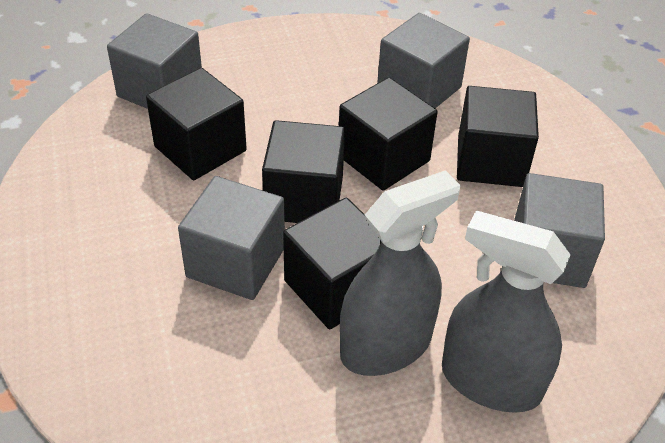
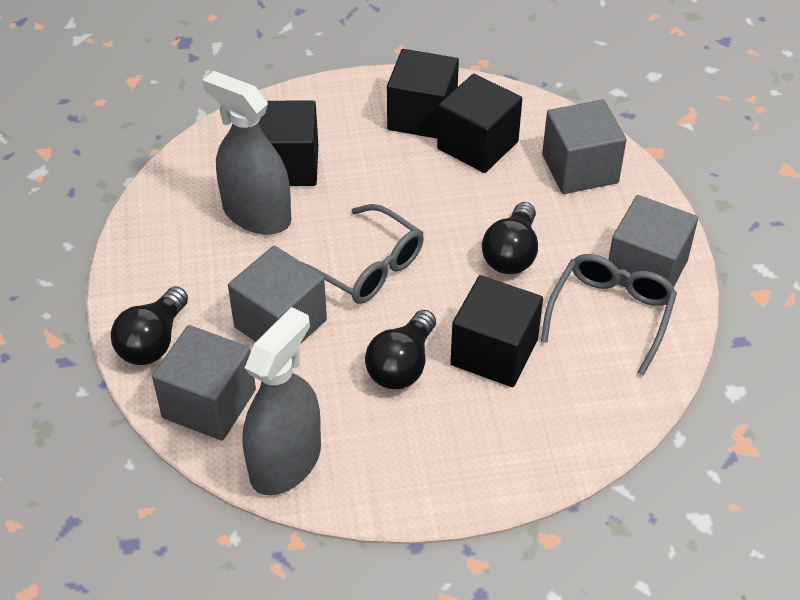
black cube: [146,68,247,180] [262,120,345,223] [283,198,381,329] [339,77,437,191] [457,86,539,187] = 5 -> [259,100,318,186] [387,49,459,139] [437,74,522,173] [450,275,543,387] = 4
black light bulb: none = 0 -> [111,286,188,365] [365,310,436,389] [482,202,538,274] = 3
grey glasses: none = 0 -> [302,204,424,304] [541,254,677,376] = 2

